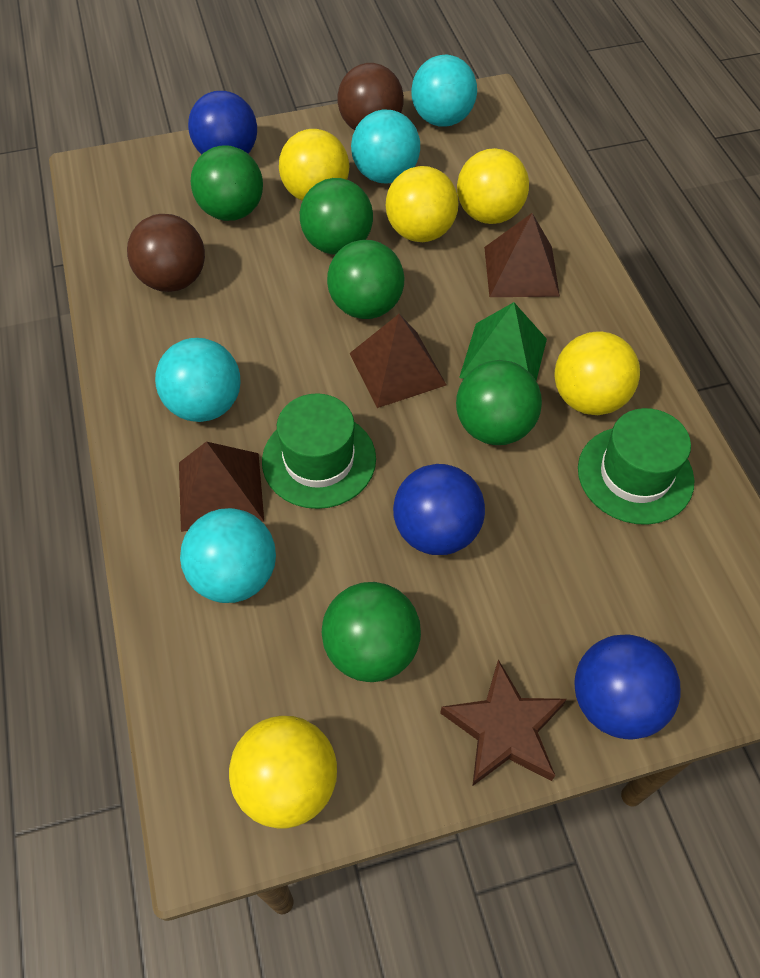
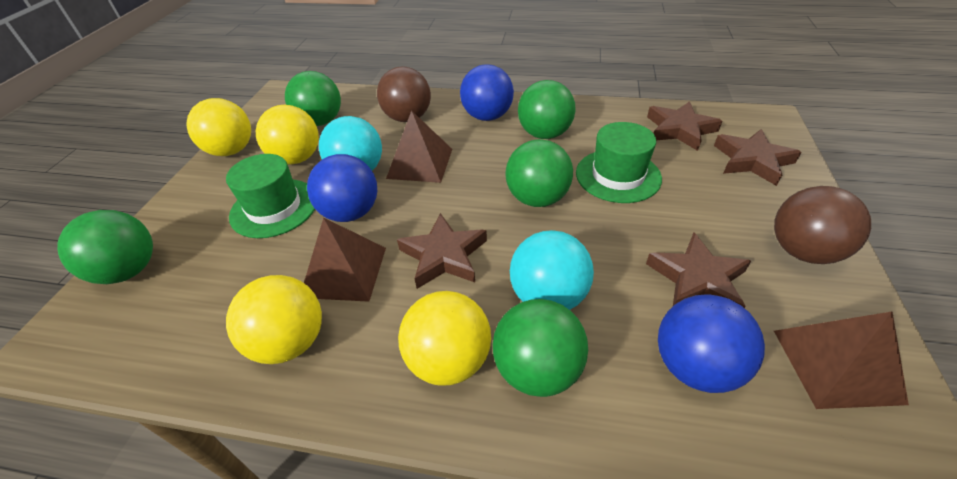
brown star: [440,659,567,786] = 1 -> [397,213,487,289] [646,233,751,308] [647,101,722,151] [714,129,802,186] = 4
green pyramid: [459,302,547,381] = 1 -> none = 0
turquoise ball: [155,338,240,422] [180,508,276,603] [351,109,420,183] [411,55,477,127] = 4 -> [319,116,382,171] [510,230,594,310] = 2
yellow ball: [229,716,337,829] [279,129,349,201] [386,166,459,242] [457,148,529,224] [555,332,640,415] = 5 -> [186,98,251,156] [226,275,322,364] [256,105,319,165] [398,291,491,386] = 4

